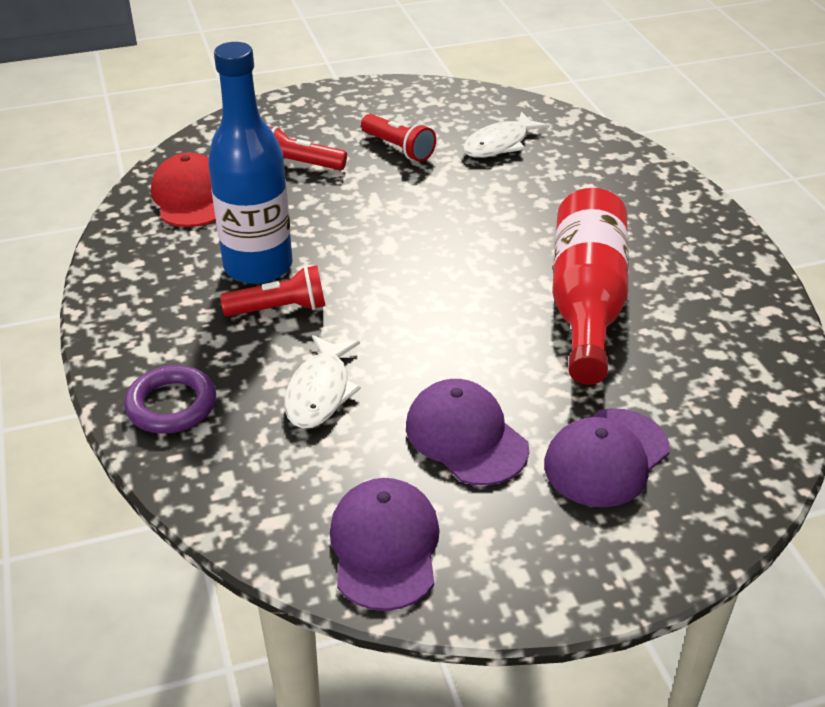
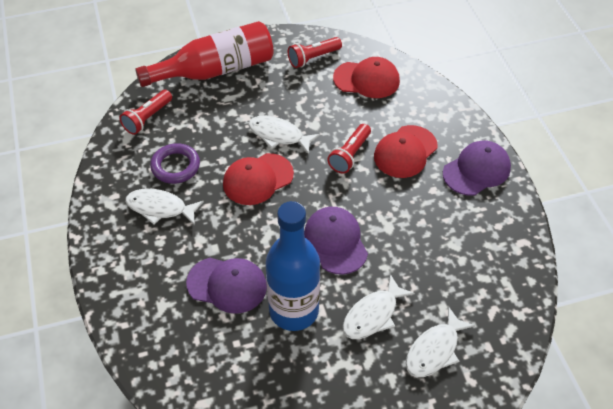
red cap: [151,152,216,227] = 1 -> [223,153,294,205] [333,57,400,98] [374,125,437,178] = 3
white fish: [284,335,361,428] [463,111,550,158] = 2 -> [125,189,204,225] [248,116,320,154] [343,274,415,339] [406,306,476,377] = 4

